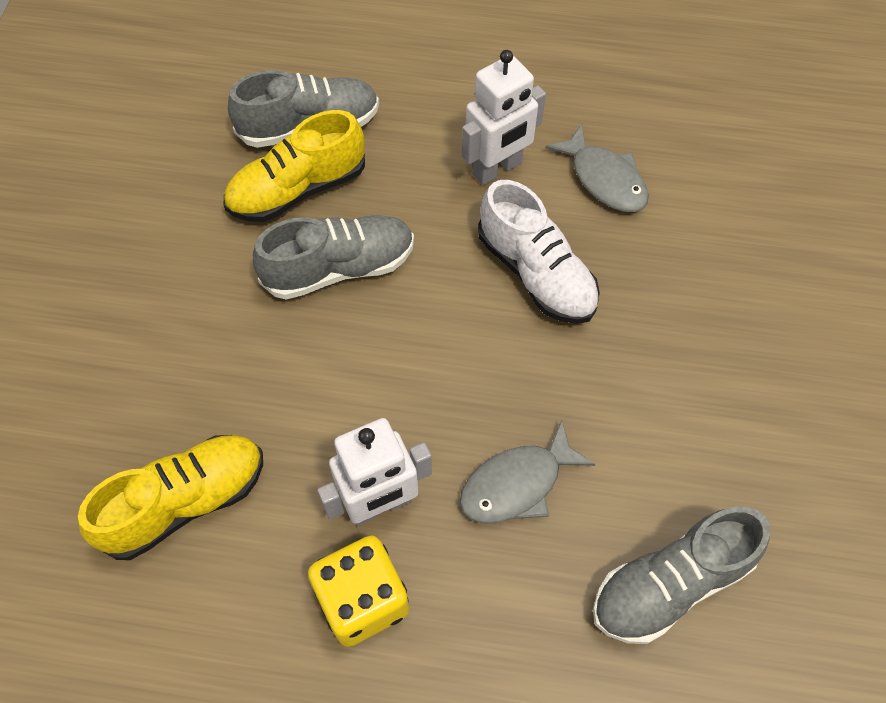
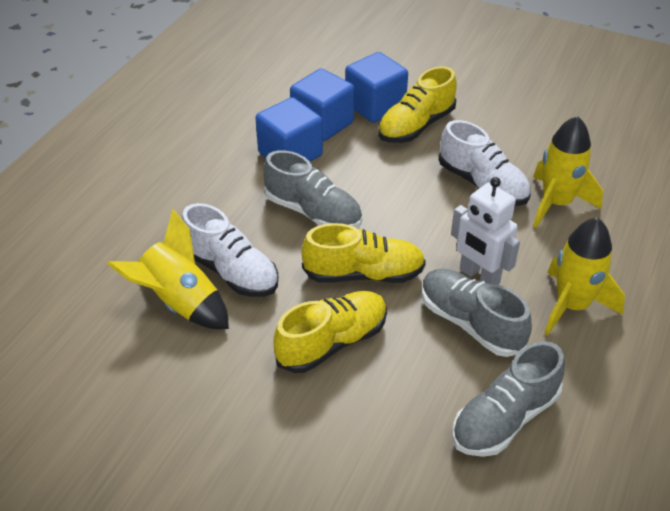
blue cube: none = 0 -> [256,97,323,162] [290,68,354,141] [345,52,408,123] = 3
grey fish: [460,420,596,523] [545,124,649,212] = 2 -> none = 0
white robot: [317,418,432,526] [462,50,546,185] = 2 -> [451,177,520,285] = 1
white shoe: [478,180,600,324] = 1 -> [182,203,278,297] [439,120,531,206] = 2
yellow dice: [308,536,409,647] = 1 -> none = 0
yellow rocket: none = 0 -> [108,209,229,329] [533,116,603,228] [545,218,625,335] = 3
yellow shoe: [78,435,263,560] [223,110,365,222] = 2 -> [273,291,387,373] [301,223,426,283] [378,66,457,143] = 3

